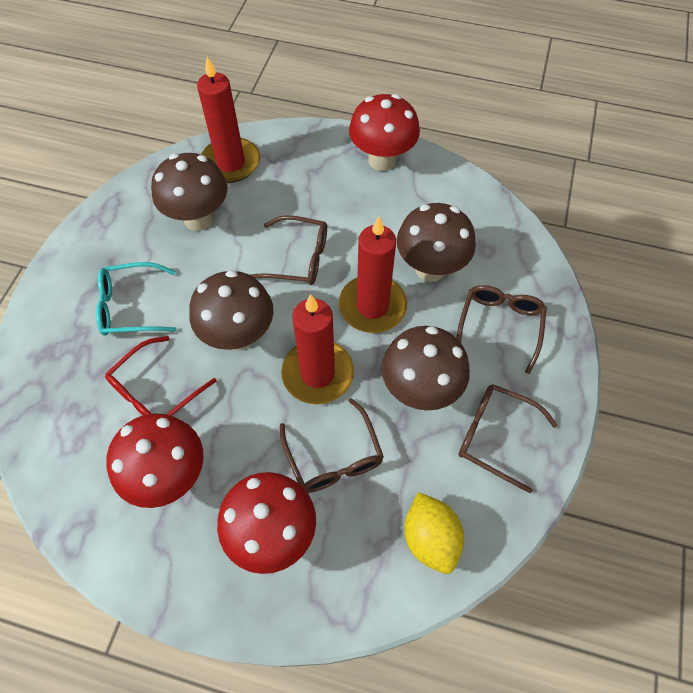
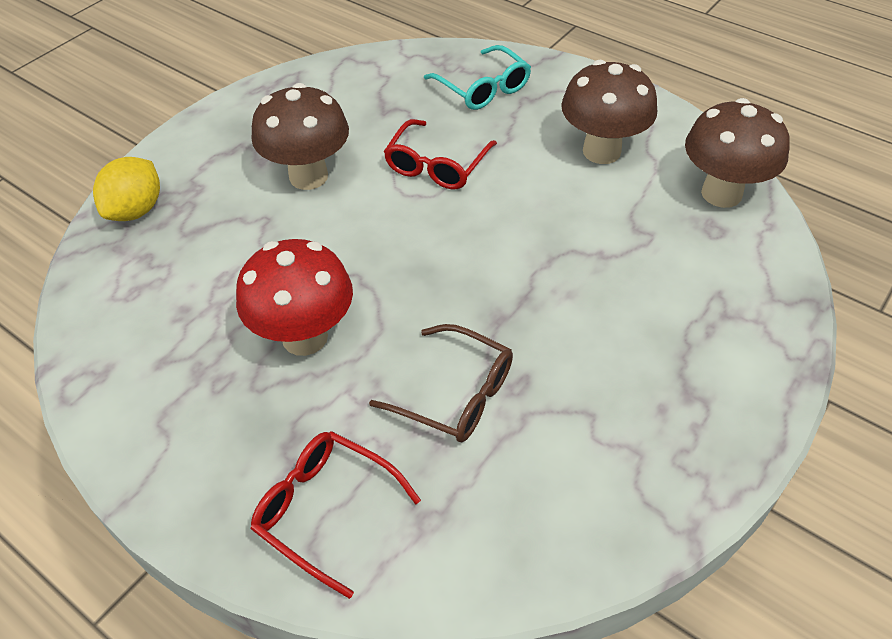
brown glasses: [250,215,327,285] [280,398,384,493] [457,285,547,374] [458,384,557,493] = 4 -> [369,324,513,442] = 1
brown mushroom: [151,153,227,231] [189,270,274,351] [382,326,470,410] [397,203,476,282] = 4 -> [251,83,349,190] [561,60,657,164] [685,98,790,208] = 3
red candle: [197,57,260,183] [281,294,354,404] [339,216,407,333] = 3 -> none = 0
red glasses: [105,336,217,416] = 1 -> [251,431,421,599] [384,119,497,190] = 2
red mushroom: [106,413,204,508] [217,472,316,574] [349,94,420,171] = 3 -> [236,239,353,356] = 1

